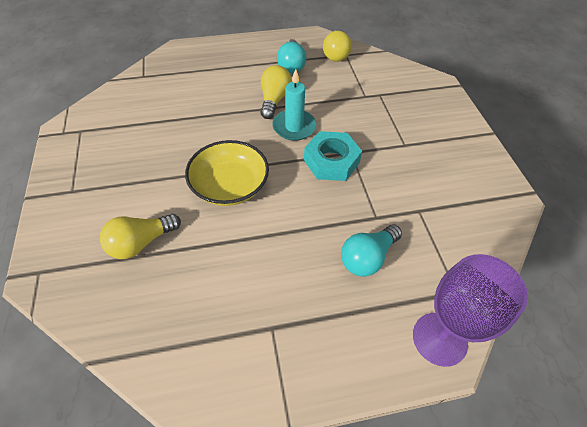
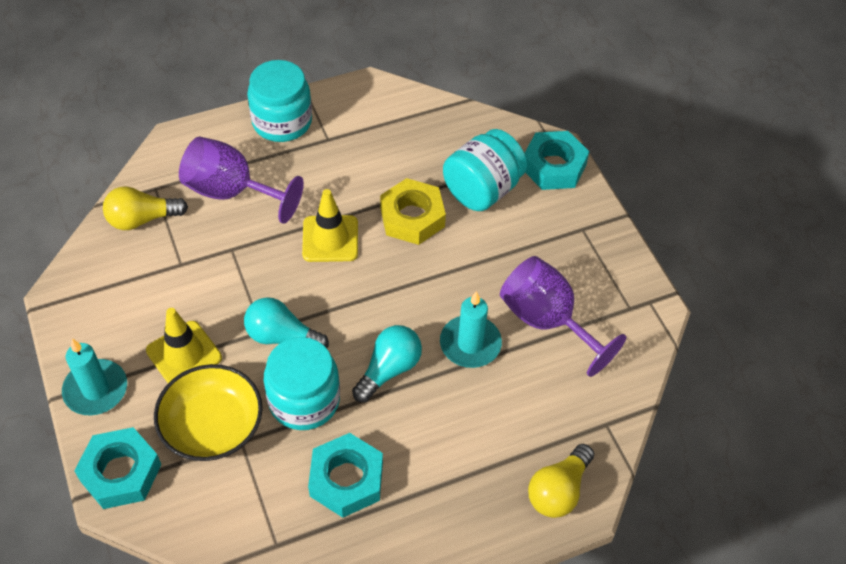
purple goblet: [413,254,528,367] = 1 -> [179,136,304,223] [500,256,626,377] = 2
turquoise candle: [272,69,317,141] = 1 -> [62,339,127,415] [440,291,502,368] = 2
turquoise jar: none = 0 -> [247,60,312,142] [264,337,340,430] [443,129,527,211] = 3
turquoise nut: [304,131,362,181] = 1 -> [74,427,161,509] [308,433,383,518] [525,131,589,190] = 3
yellow light bulb: [100,214,181,259] [261,65,292,119] [323,29,352,62] = 3 -> [103,186,188,230] [528,444,594,518] = 2
yellow nut: none = 0 -> [380,178,446,245] = 1
yellow traffic cone: none = 0 -> [146,308,222,383] [302,189,358,262] = 2

